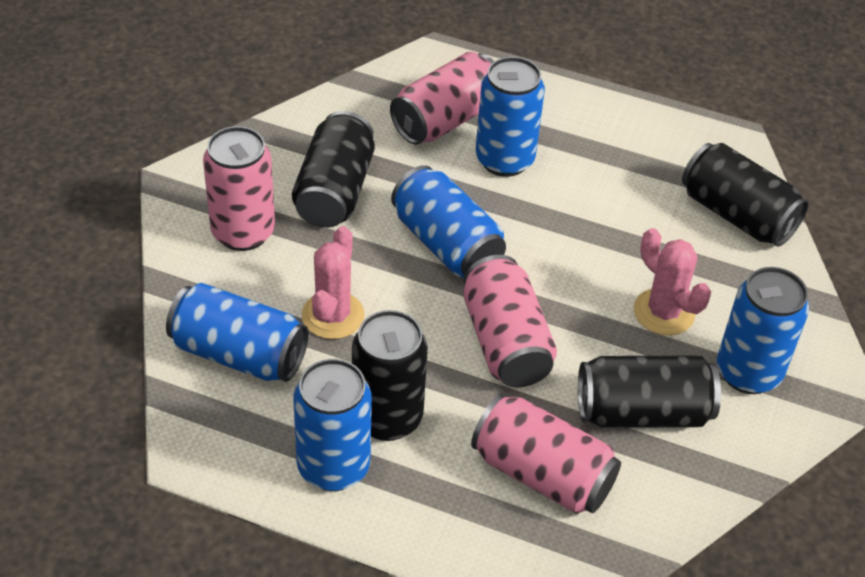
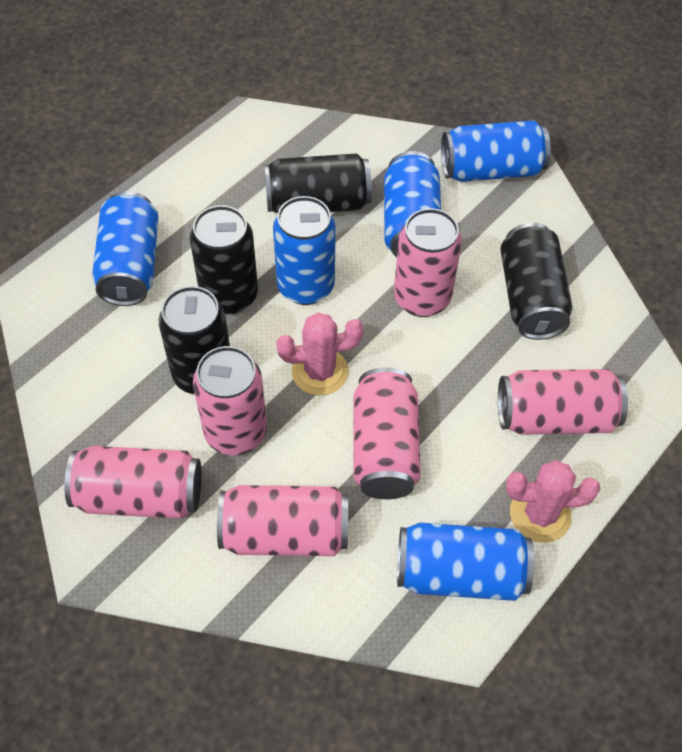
pink can: [203,126,275,251] [390,52,494,145] [463,255,557,387] [471,394,621,514] = 4 -> [64,446,202,519] [193,346,267,455] [217,485,348,556] [353,367,421,499] [394,208,462,317] [498,369,628,435] = 6

